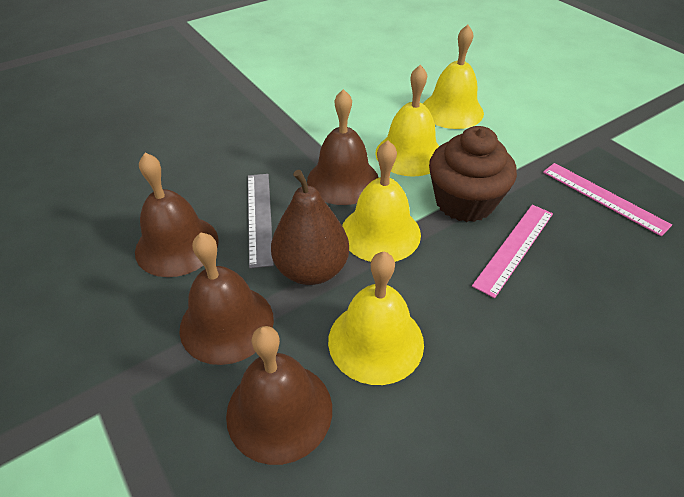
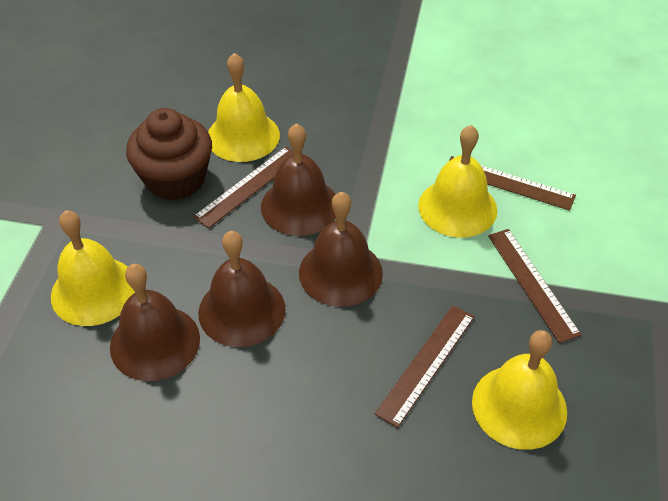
brown pear: [271,170,349,285] = 1 -> none = 0
brown ruler: none = 0 -> [193,147,294,228] [375,305,475,428] [448,156,576,211] [488,229,581,343] = 4
grey ruler: [248,174,274,268] = 1 -> none = 0
pink ruler: [472,205,553,298] [543,163,672,236] = 2 -> none = 0

